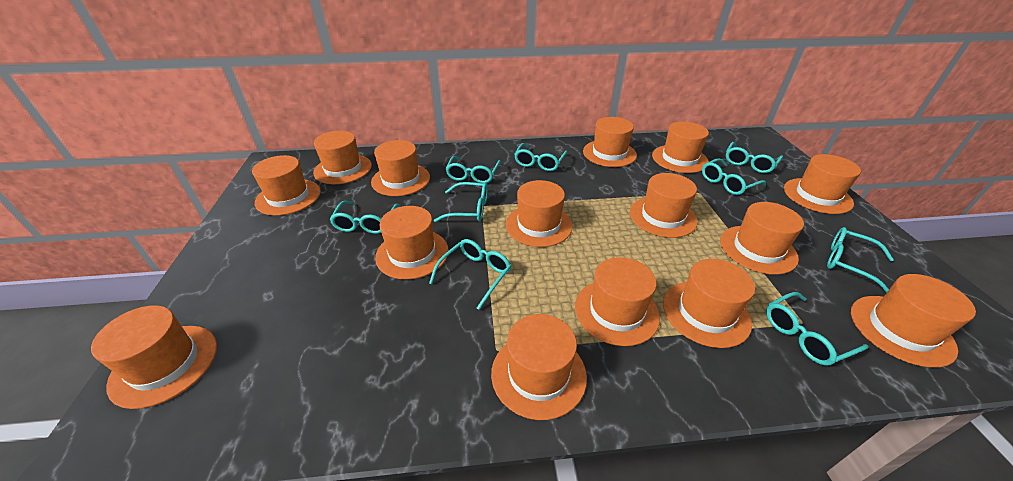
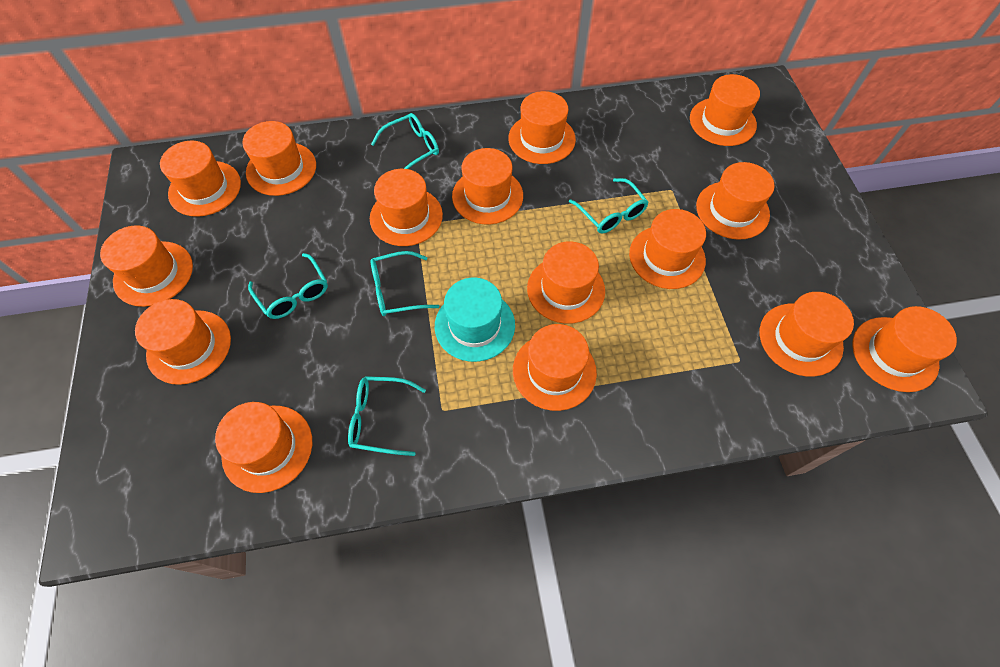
turquoise glasses: [330,201,400,234] [429,239,511,310] [434,182,488,222] [446,156,501,183] [514,143,567,171] [702,158,766,195] [726,142,783,173] [766,292,869,366] [827,227,894,293] = 9 -> [248,253,328,319] [348,376,426,456] [370,251,439,316] [371,113,439,169] [569,178,649,233] = 5
turquoise hat: none = 0 -> [435,278,515,362] = 1

